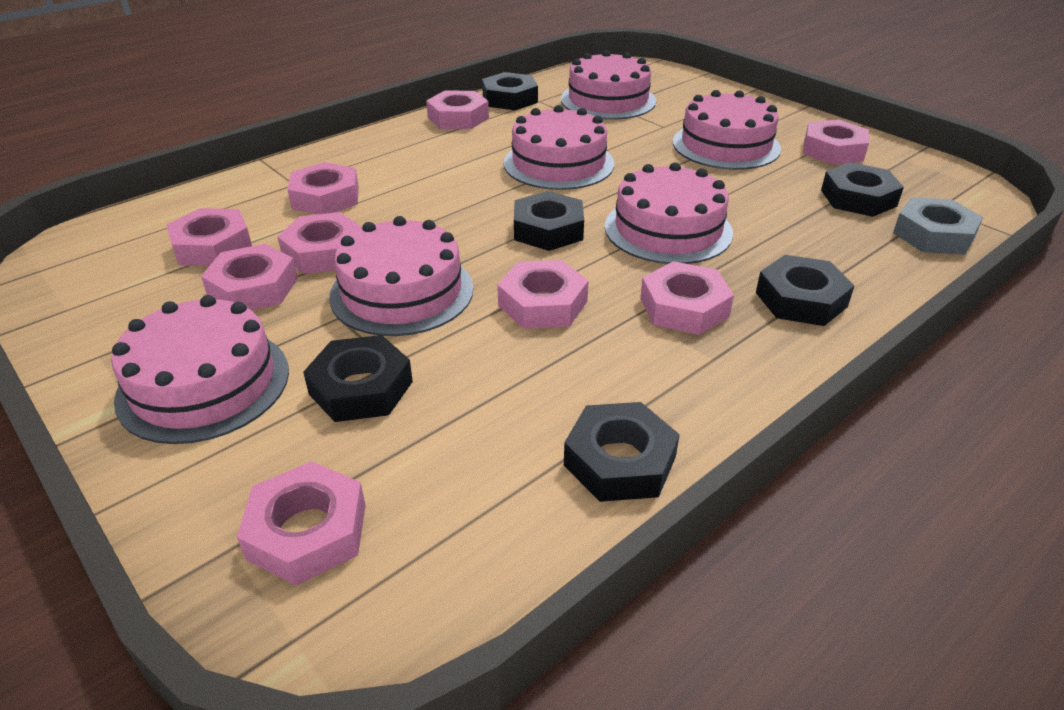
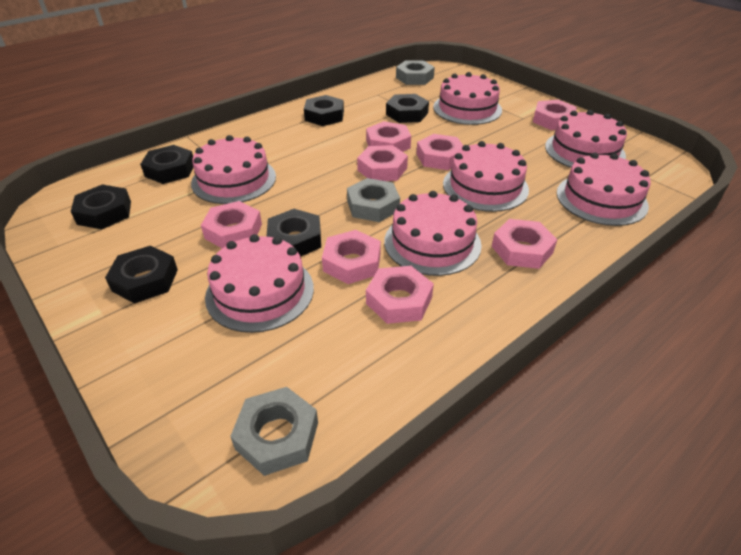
grey nut: [893,197,983,255] = 1 -> [230,387,318,476] [347,178,400,222] [396,61,435,85] = 3
pink cake: [111,295,289,444] [329,216,473,336] [504,105,614,190] [561,50,656,120] [605,162,733,264] [673,90,781,170] = 6 -> [191,135,276,204] [205,234,314,333] [384,191,481,276] [433,72,502,125] [443,141,529,212] [545,110,627,168] [557,152,651,226] = 7
pink nut: [166,208,252,266] [201,244,298,310] [237,461,366,586] [277,212,363,274] [287,162,359,214] [426,91,489,129] [497,260,589,329] [640,261,734,335] [803,119,869,165] = 9 -> [201,201,262,248] [322,230,381,284] [357,145,408,181] [366,121,411,152] [366,266,434,324] [416,134,463,170] [492,219,558,269] [533,100,577,130] = 8

